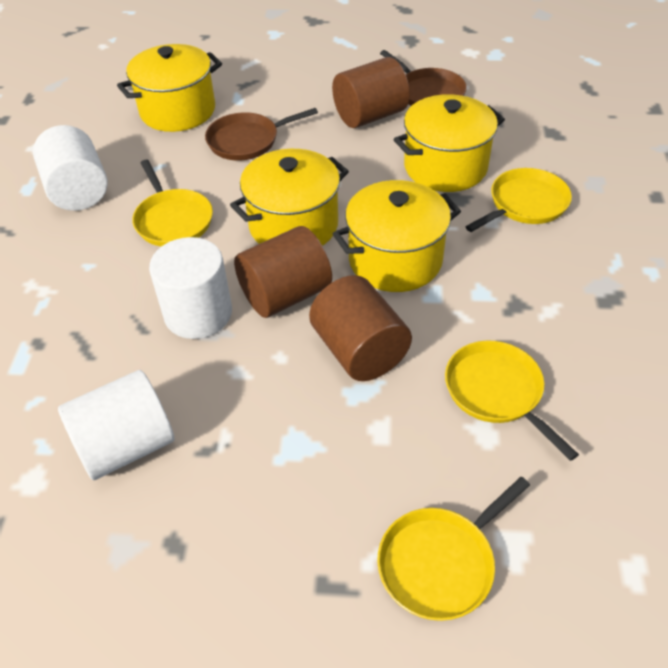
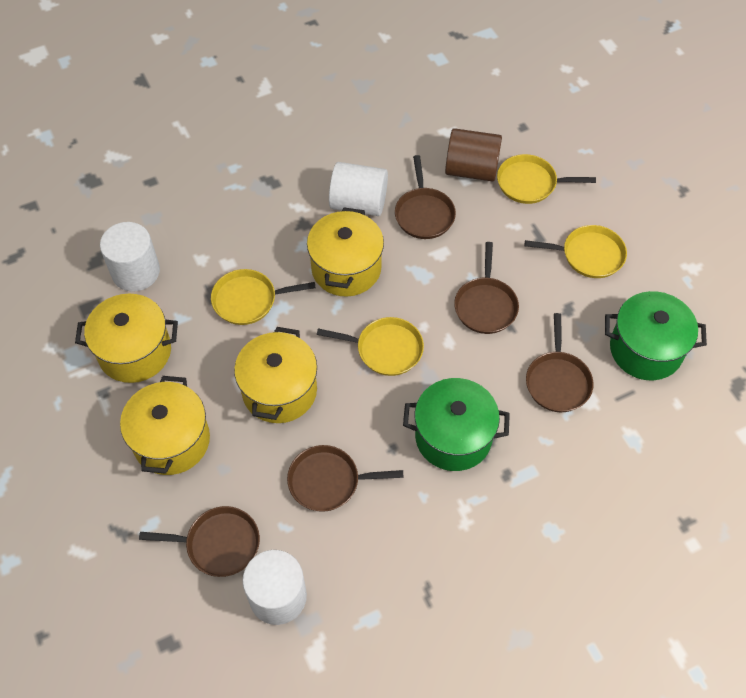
brown cylinder: [234,226,332,318] [309,275,412,381] [332,57,410,128] = 3 -> [445,128,502,182] = 1
brown pan: [205,108,318,161] [380,50,467,106] = 2 -> [139,506,260,577] [287,445,403,512] [395,155,456,239] [454,242,519,334] [526,313,594,412] = 5
green pot: none = 0 -> [403,378,510,471] [605,291,707,380] = 2

